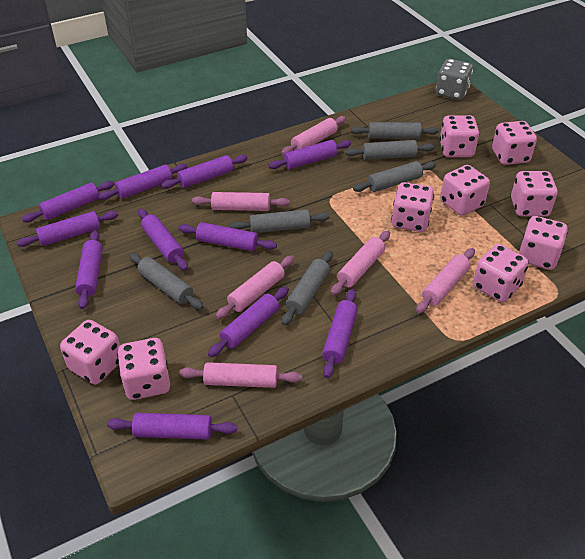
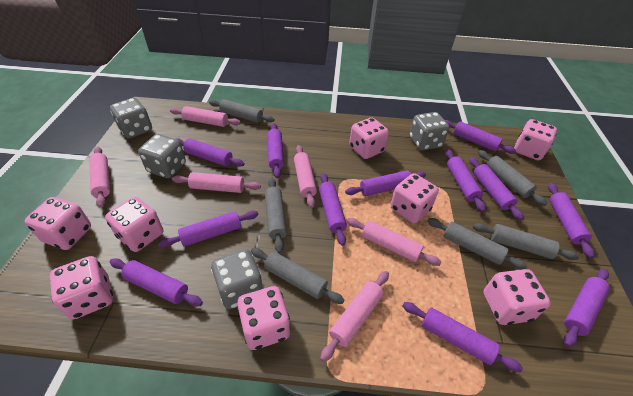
grey dice: [436,59,473,100] = 1 -> [110,98,152,139] [138,134,186,178] [211,249,263,309] [409,112,449,150] = 4
pink dice: [60,320,120,384] [117,338,170,400] [391,182,434,232] [439,115,479,157] [440,165,490,216] [473,244,529,302] [492,121,537,165] [511,171,557,217] [519,216,568,270] = 9 -> [25,197,91,250] [50,256,113,319] [105,197,163,252] [237,286,290,350] [349,117,389,159] [390,173,439,223] [483,269,551,325] [514,119,557,160] = 8
purple rolling pin: [17,211,118,247] [22,181,115,222] [75,230,103,309] [98,164,187,200] [107,413,237,440] [138,208,188,271] [161,155,248,189] [178,222,277,251] [208,287,289,357] [268,140,351,169] [322,289,358,378] = 11 -> [110,258,203,307] [158,210,259,248] [177,138,245,167] [267,123,284,178] [319,173,347,246] [345,171,426,196] [402,302,523,372] [445,120,516,154] [445,149,486,212] [469,157,524,221] [548,183,595,258] [564,269,610,347] = 12

